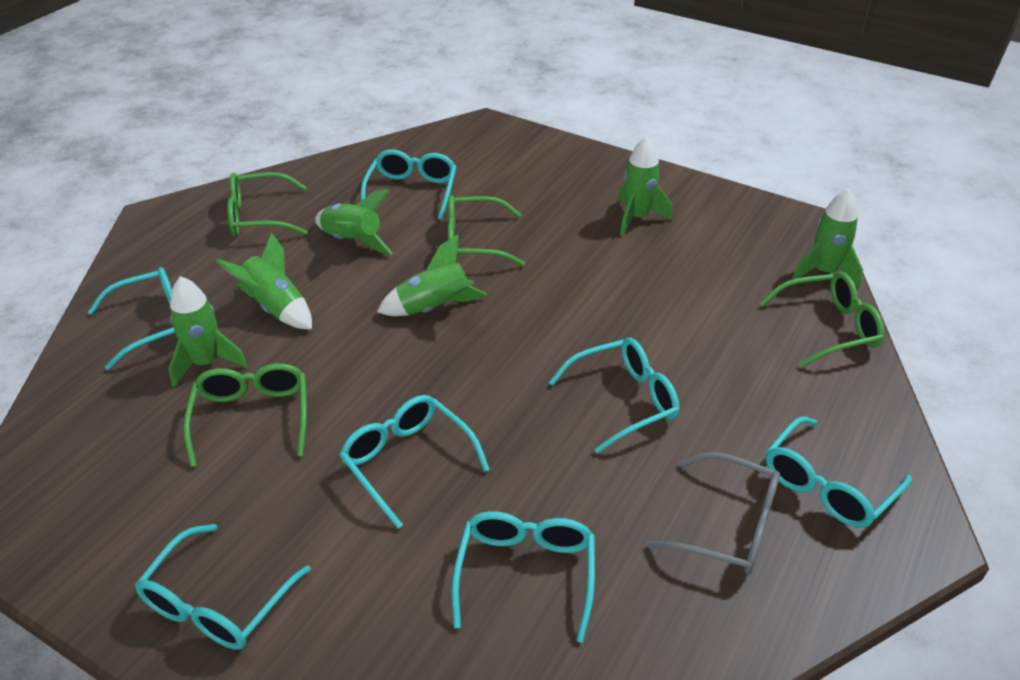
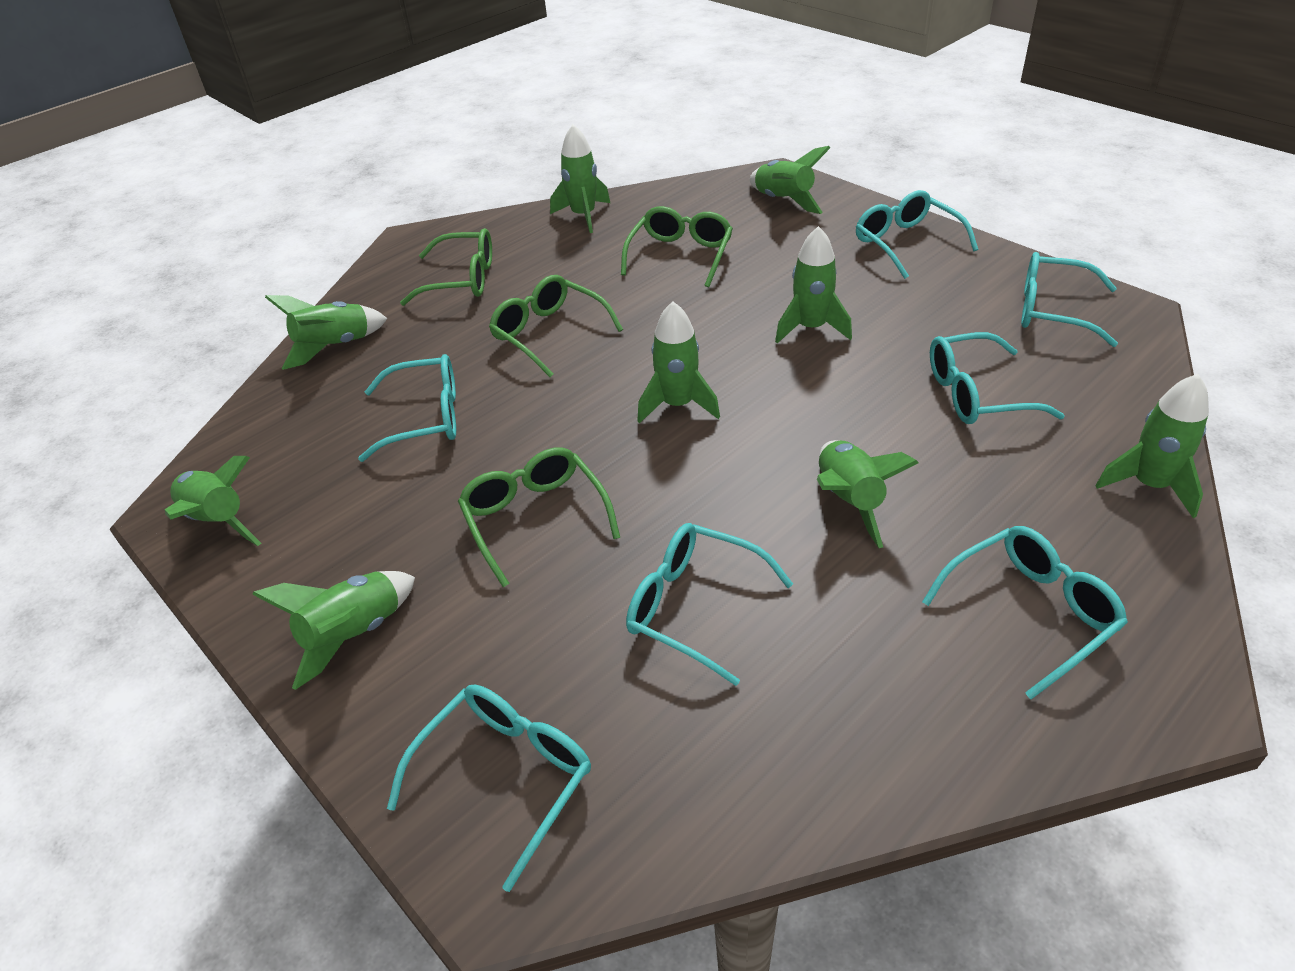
green rocket: [169,276,248,387] [216,233,312,330] [315,189,393,255] [377,235,487,316] [618,136,672,236] [792,188,863,288] = 6 -> [165,456,261,546] [252,571,415,690] [265,295,388,370] [550,124,610,233] [637,301,720,423] [750,146,830,214] [775,226,852,343] [817,440,919,548] [1095,374,1209,518] = 9
grey glasses: [646,452,780,574] = 1 -> none = 0

